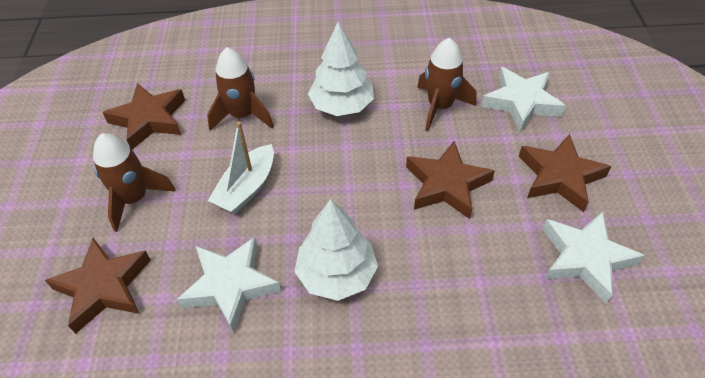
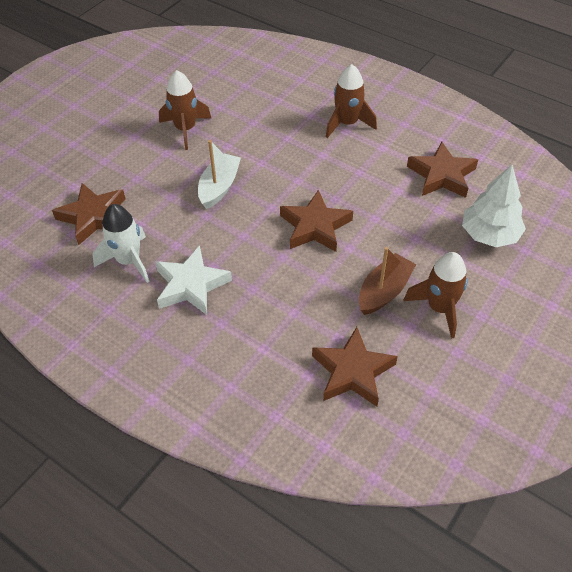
brown boat: none = 0 -> [359,247,416,315] = 1
white rocket: none = 0 -> [92,204,149,283] = 1
white star: [177,237,281,333] [481,67,566,132] [543,211,645,304] = 3 -> [155,245,232,315] = 1
white tree: [294,199,378,301] [308,22,374,116] = 2 -> [462,165,526,247] = 1

